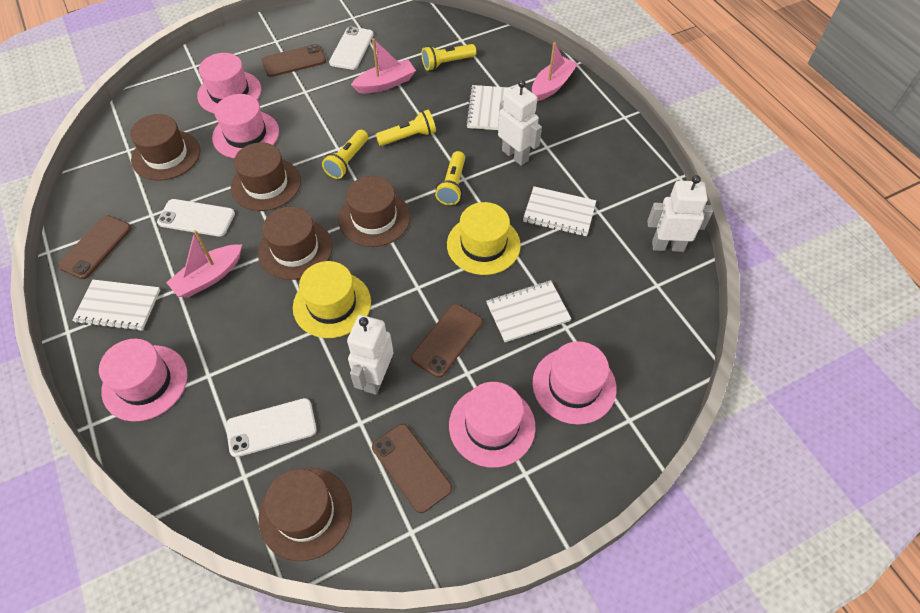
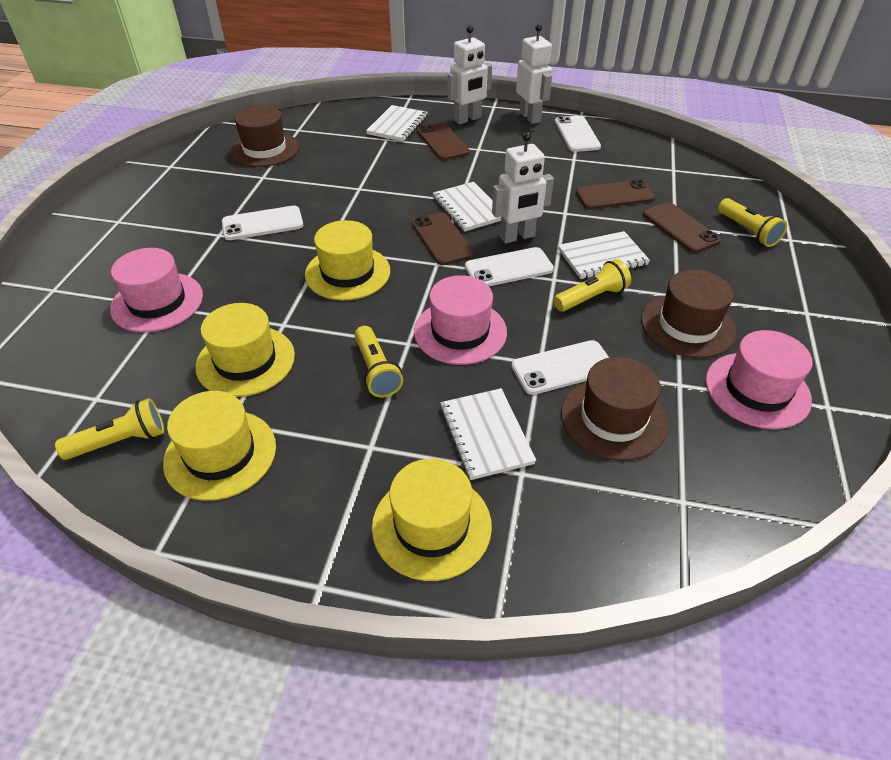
brown hat: [130,114,201,181] [231,142,301,211] [258,207,333,280] [259,468,352,561] [338,176,410,247] = 5 -> [230,106,299,167] [561,357,668,461] [641,270,736,358] = 3
pink boat: [166,230,242,298] [351,38,416,94] [532,42,578,101] = 3 -> none = 0
pink hat: [99,339,188,421] [197,53,261,114] [212,94,279,158] [449,382,536,468] [532,341,617,424] = 5 -> [110,248,203,332] [414,275,507,365] [706,330,813,429] = 3
white phone: [157,199,235,237] [226,398,317,457] [329,26,374,70] = 3 -> [222,206,303,240] [465,247,554,286] [511,340,609,395] [555,116,601,152] = 4
yellow hat: [293,261,371,338] [447,202,521,275] = 2 -> [163,391,276,501] [195,303,295,397] [305,220,390,300] [372,459,492,581] = 4

